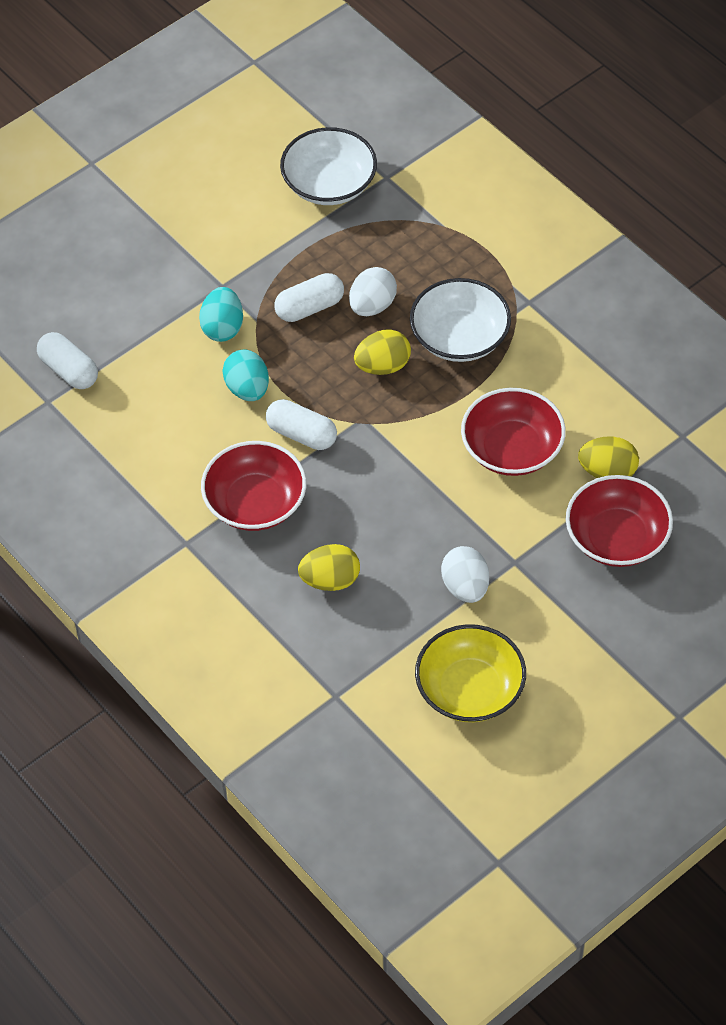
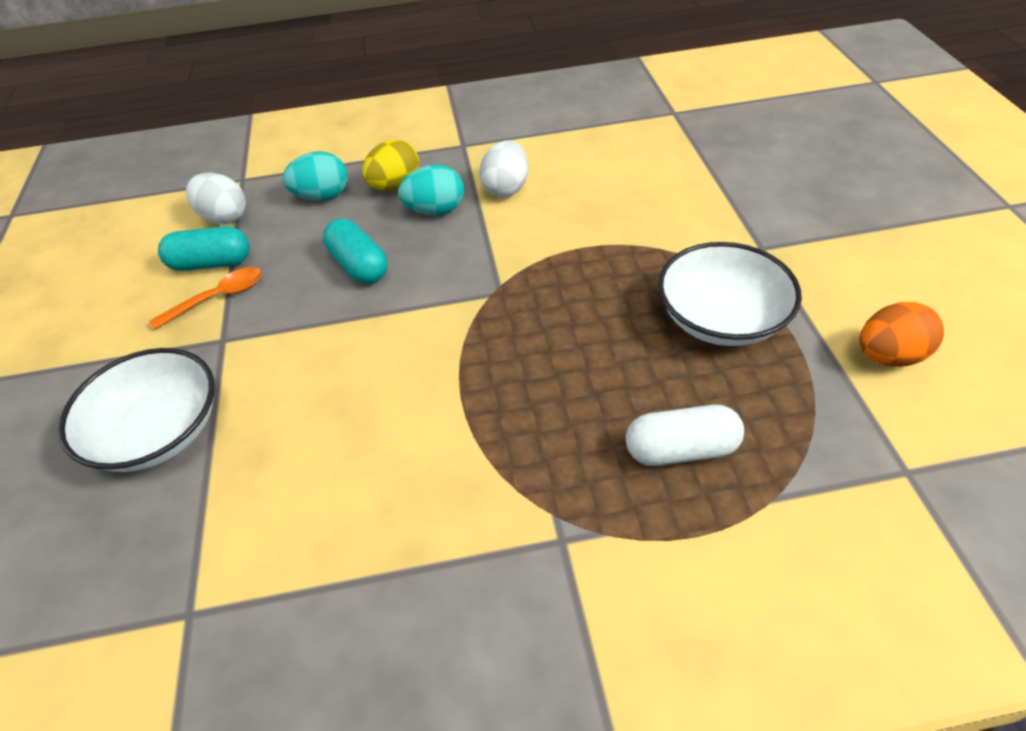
orange egg: none = 0 -> [859,302,944,367] = 1
orange spoon: none = 0 -> [149,267,262,330] = 1
red bowl: [201,441,306,531] [461,388,566,476] [566,475,673,567] = 3 -> none = 0
turquoise capsule: none = 0 -> [158,226,250,271] [323,219,388,284] = 2
white capsule: [37,332,98,389] [266,399,337,450] [274,273,344,322] = 3 -> [626,405,744,466] = 1
yellow bowl: [415,624,526,722] = 1 -> none = 0
yellow egg: [298,544,360,591] [354,329,411,375] [578,436,639,478] = 3 -> [362,139,419,191] = 1

